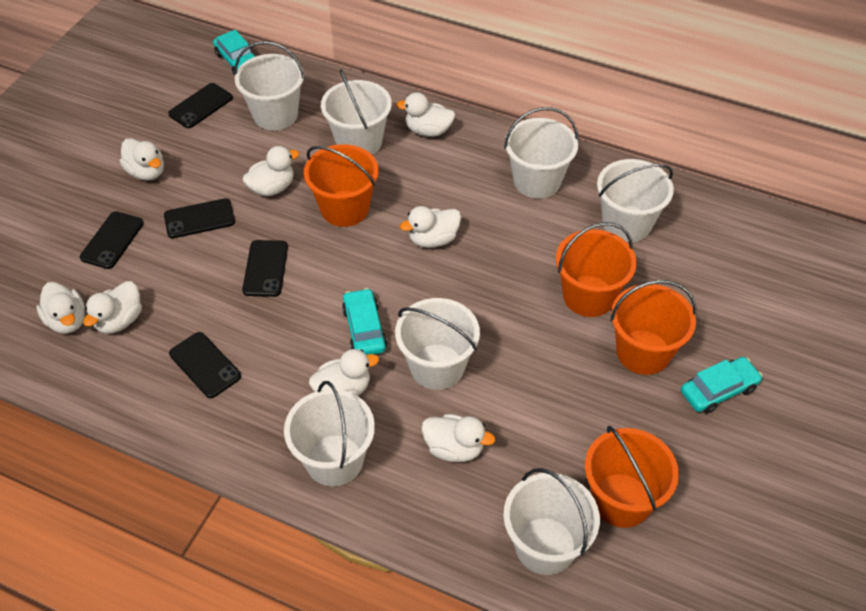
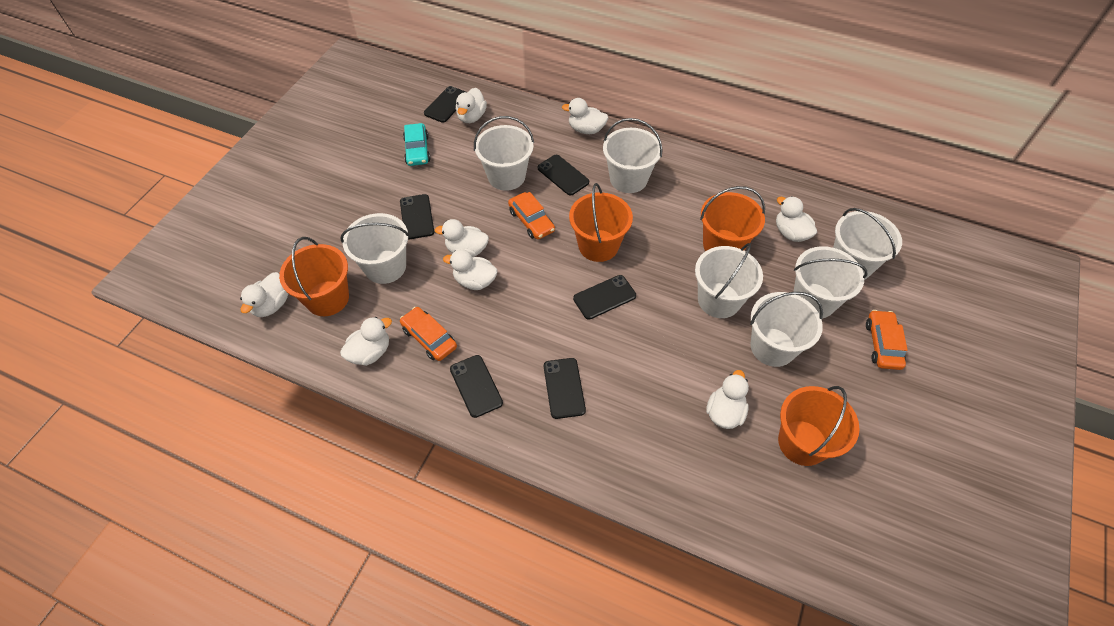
black phone: [80,211,144,269] [164,198,235,238] [168,83,233,128] [169,332,241,398] [242,240,288,297] = 5 -> [400,194,434,240] [424,86,466,123] [450,355,503,418] [538,155,589,195] [544,358,586,419] [573,275,636,320] = 6
orange car: none = 0 -> [400,307,457,361] [508,192,555,239] [866,310,908,370] = 3
turquoise car: [213,30,255,76] [342,288,387,355] [681,357,762,414] = 3 -> [403,123,431,166] = 1

